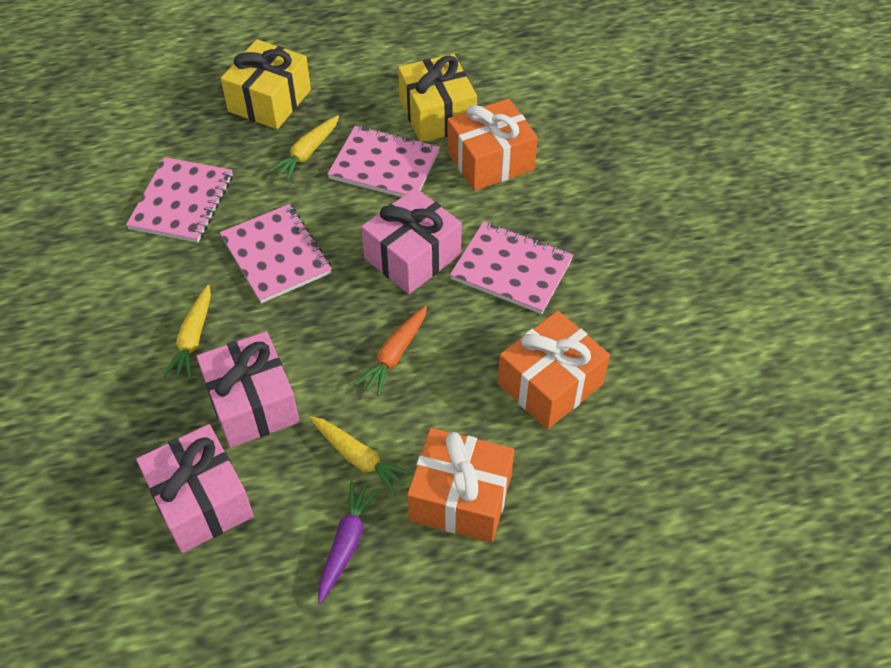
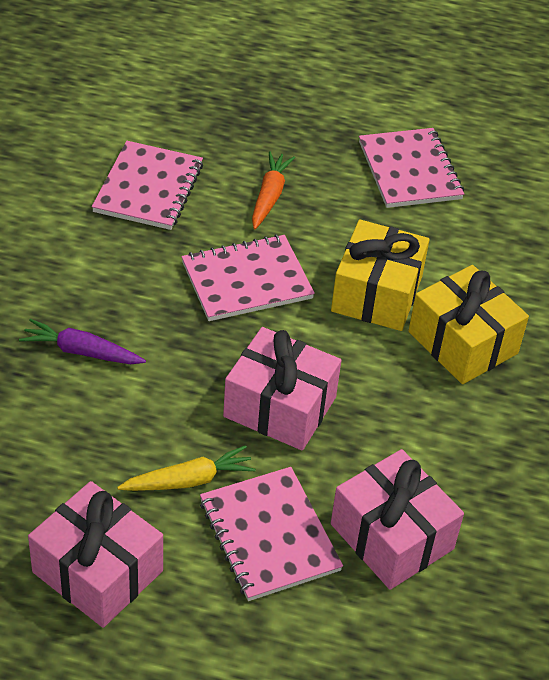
orange gift: [407,428,514,543] [447,98,538,191] [498,311,610,429] = 3 -> none = 0
yellow carrot: [163,285,211,380] [268,115,339,181] [310,416,414,496] = 3 -> [117,445,256,491] = 1

